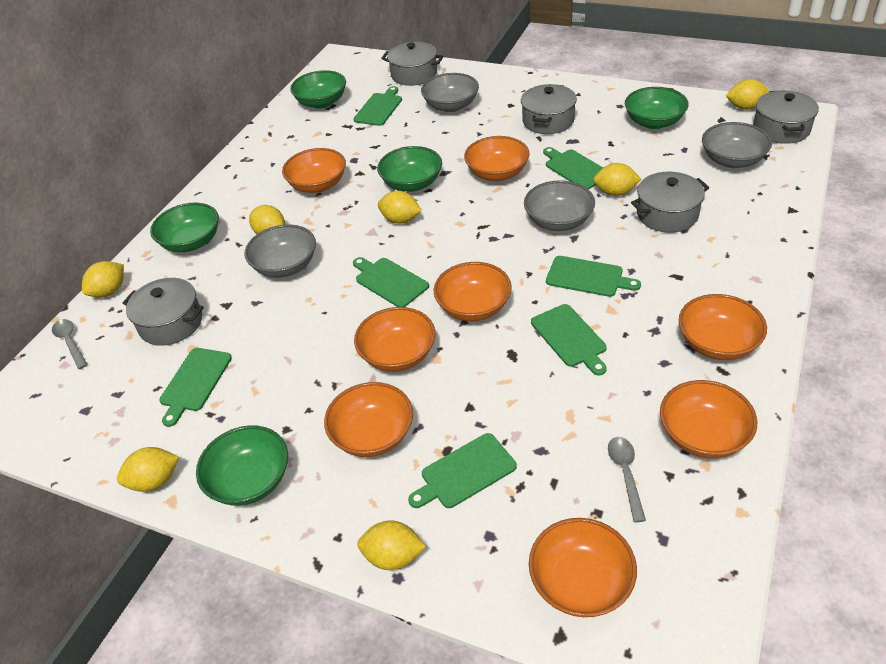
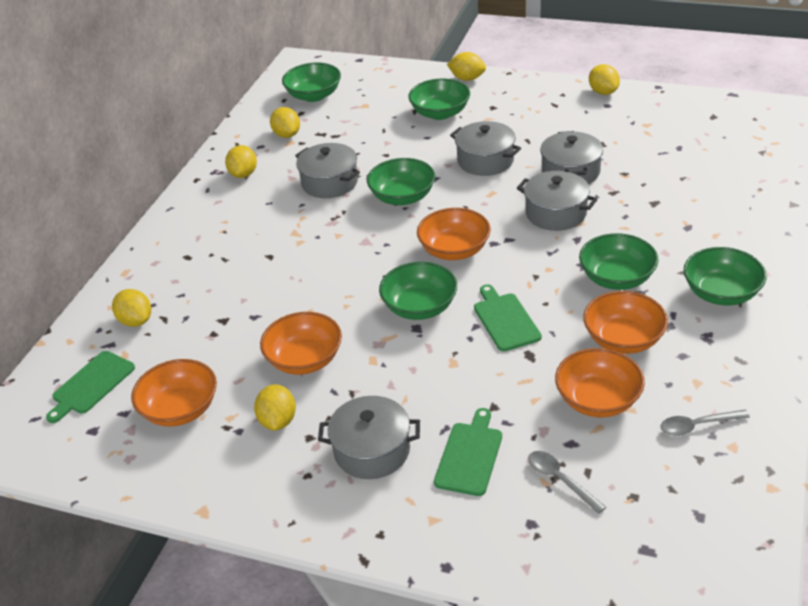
green bowl: [150,203,219,252] [196,425,288,506] [290,70,346,109] [377,146,442,192] [625,87,689,129] = 5 -> [282,63,341,102] [367,158,435,205] [379,262,457,320] [408,79,470,120] [579,233,658,290] [684,247,767,305] = 6
green cutting board: [159,348,232,427] [353,86,402,126] [353,257,429,307] [408,433,517,508] [531,304,607,375] [543,147,603,189] [546,256,641,297] = 7 -> [46,351,135,423] [434,408,502,496] [474,284,542,351] = 3
grey bowl: [245,224,316,278] [421,73,479,112] [524,180,595,231] [702,122,772,168] = 4 -> none = 0
orange bowl: [282,148,346,193] [324,382,413,457] [354,307,436,372] [433,262,512,321] [464,136,530,181] [529,518,637,617] [660,380,757,458] [678,294,767,360] = 8 -> [131,359,217,427] [260,312,342,375] [417,208,491,260] [555,348,645,418] [583,291,668,354] = 5
yellow lemon: [82,261,124,297] [117,447,179,492] [249,205,285,234] [357,520,426,570] [378,191,421,224] [593,163,641,196] [726,79,769,110] = 7 -> [112,289,151,327] [225,145,257,178] [254,384,296,431] [270,107,300,138] [447,52,486,81] [589,64,620,95] = 6

